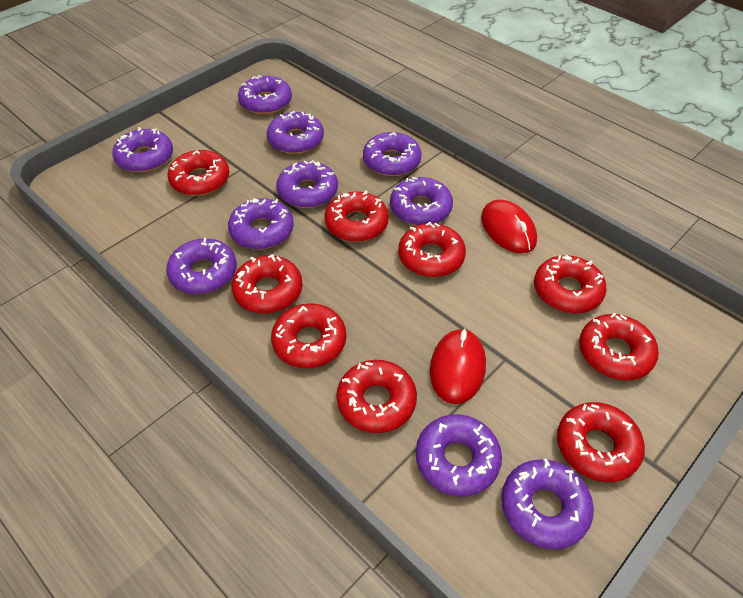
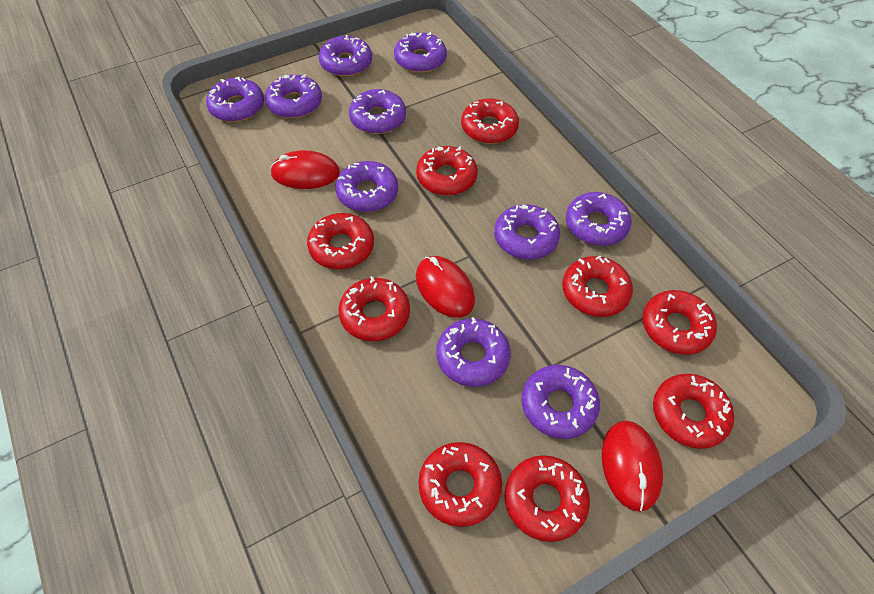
red mouse: [430,328,486,404] [481,199,537,253] = 2 -> [270,150,340,189] [416,256,475,318] [602,421,663,512] = 3

